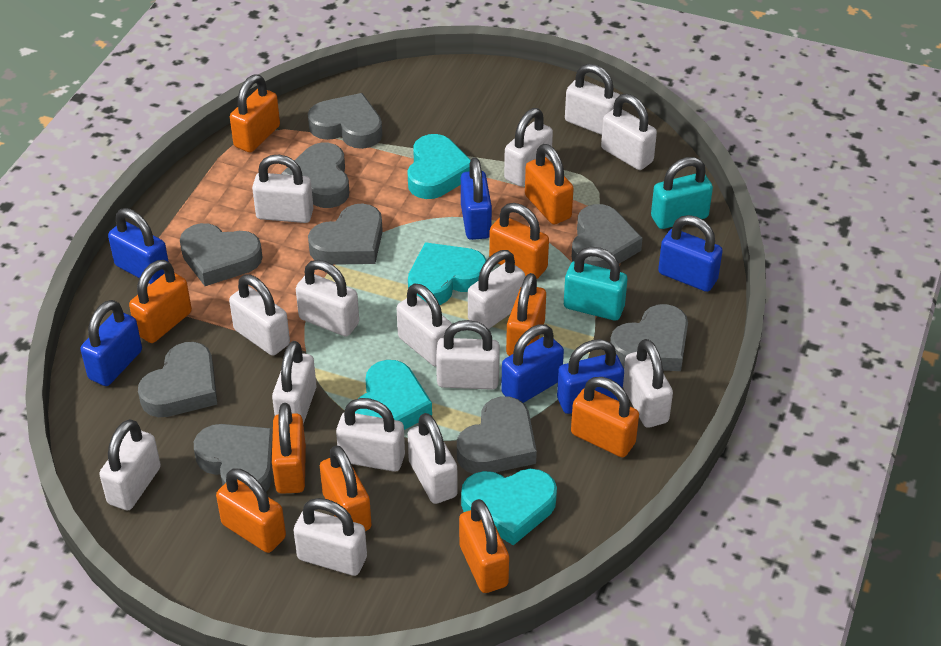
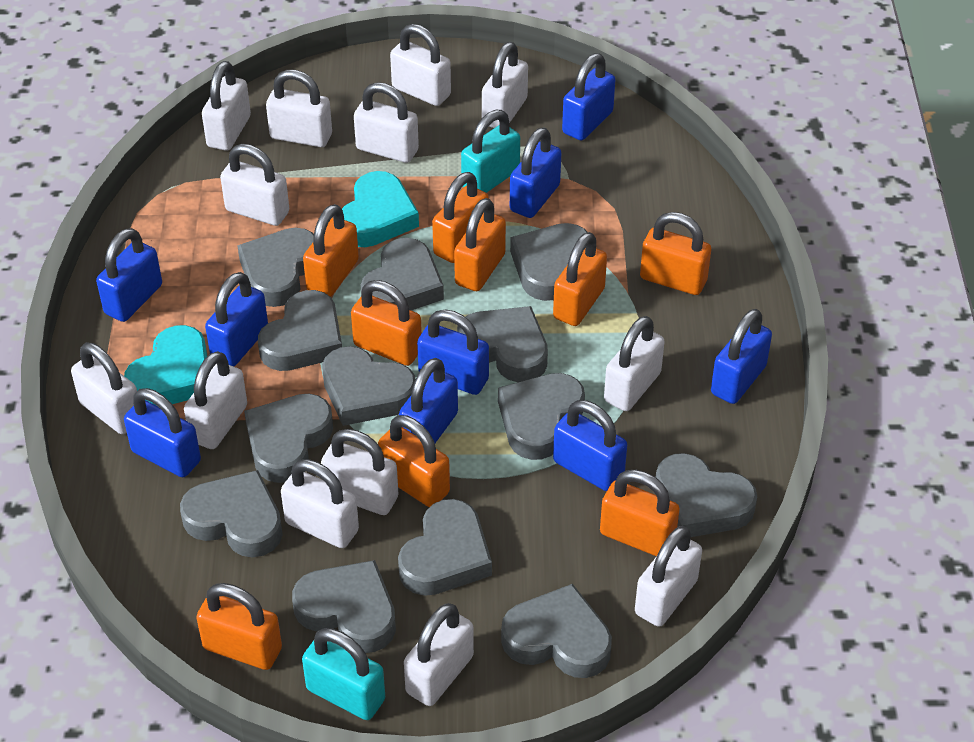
blue padlock: [80,300,142,386] [108,208,169,284] [461,157,492,240] [501,324,564,403] [557,339,624,414] [658,215,723,292] = 6 -> [96,228,162,322] [124,388,201,477] [205,272,268,367] [399,358,458,443] [417,310,489,395] [510,127,561,218] [553,400,627,491] [562,53,615,141] [711,309,772,404] = 9
grey heart: [138,342,217,417] [180,223,262,286] [194,424,273,492] [281,143,349,208] [308,93,382,149] [308,203,383,265] [457,396,537,474] [572,204,643,269] [610,304,688,371] = 9 -> [180,470,283,557] [237,228,314,307] [244,394,333,483] [258,290,342,371] [292,560,396,653] [322,346,416,426] [361,238,444,310] [398,499,492,596] [457,306,548,382] [498,373,585,460] [501,584,612,678] [510,223,588,301] [656,453,757,537] = 13
orange padlock: [129,260,192,343] [216,468,286,553] [230,74,280,153] [272,403,306,494] [320,445,372,531] [459,499,509,593] [489,203,549,279] [506,273,546,356] [525,144,574,224] [571,377,639,457] = 10 -> [196,583,282,670] [303,204,359,297] [351,280,422,366] [378,415,450,507] [432,172,489,263] [454,198,506,291] [553,232,607,326] [600,470,680,556] [640,212,711,295] = 9
turquoise heart: [355,360,432,430] [407,134,471,199] [408,242,487,305] [461,469,557,545] = 4 -> [124,325,207,406] [342,171,419,247] = 2
white padlock: [99,419,161,510] [229,275,290,355] [252,155,313,223] [272,341,316,424] [293,498,367,576] [296,260,359,336] [336,398,405,472] [397,284,452,366] [408,413,458,504] [436,320,500,390] [468,250,525,329] [504,108,553,187] [565,64,620,135] [601,94,657,170] [623,339,673,428] = 15 -> [71,343,137,434] [184,351,247,449] [202,61,251,151] [220,144,289,226] [266,70,332,147] [281,459,359,548] [321,429,398,515] [354,82,419,163] [390,24,451,106] [404,603,474,706] [482,42,528,128] [604,316,665,411] [635,526,702,627] = 13

